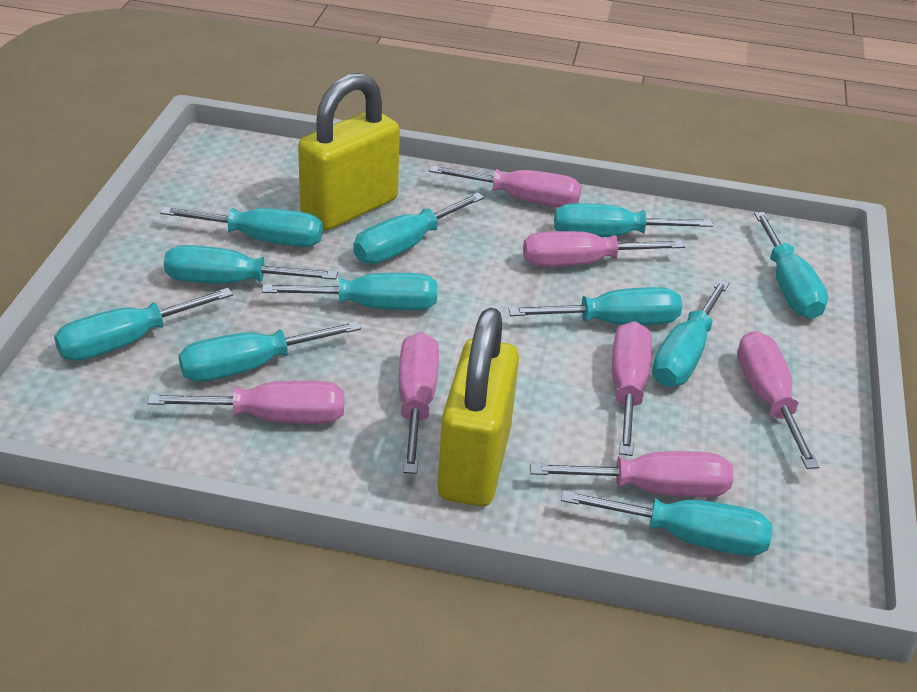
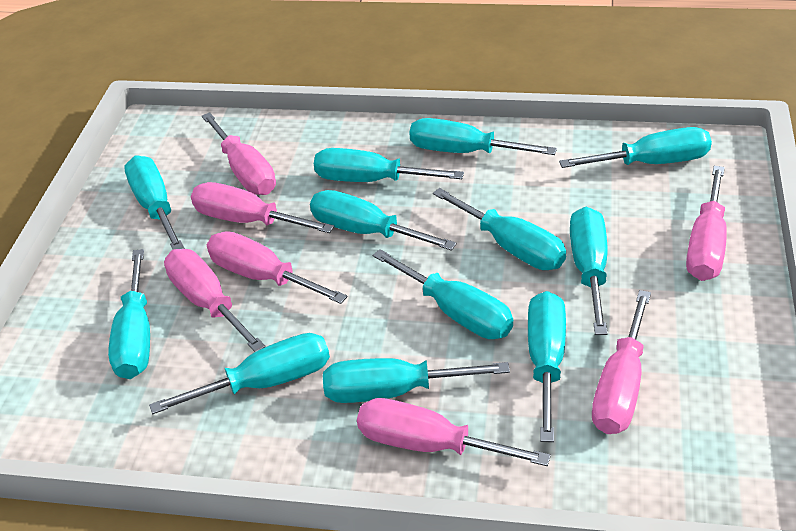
turquoise screwdriver: [54,288,233,361] [160,207,323,247] [164,245,338,284] [179,321,361,382] [262,273,437,310] [353,192,484,264] [508,287,682,325] [554,203,713,237] [561,490,773,556] [652,279,730,387] [754,212,828,319] = 11 -> [108,249,150,379] [124,156,185,250] [149,333,330,414] [310,190,457,251] [314,148,464,182] [323,358,510,403] [373,249,513,339] [409,118,557,155] [433,188,566,270] [528,291,566,442] [559,127,712,168] [570,207,608,335] = 12
yellow padlock: [298,73,400,231] [437,308,519,507] = 2 -> none = 0

